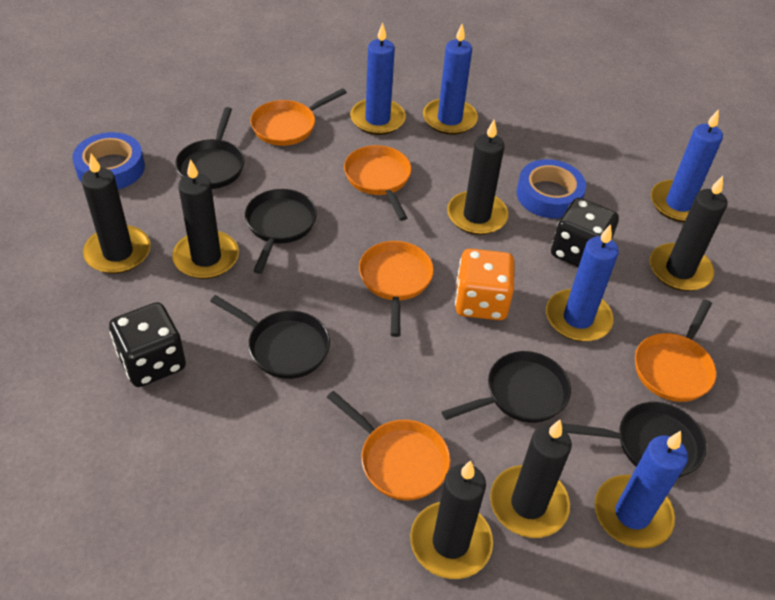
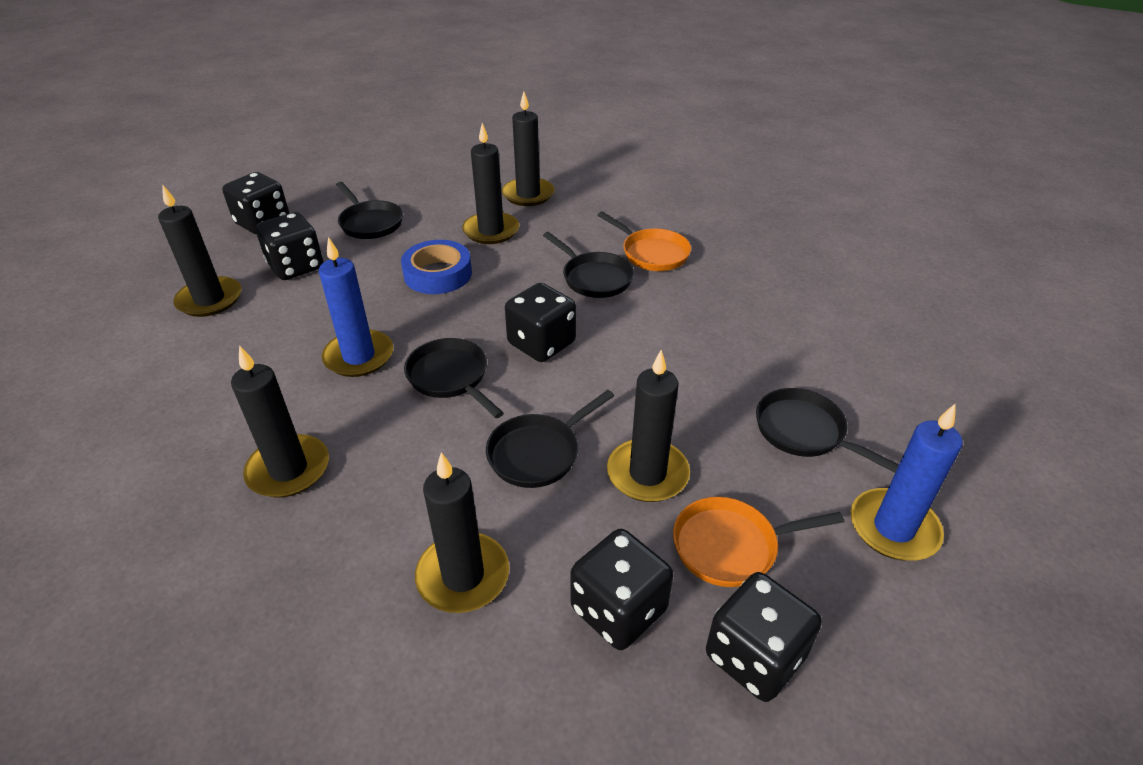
black dice: [109,302,186,387] [551,198,619,267] = 2 -> [222,172,289,234] [256,212,323,280] [505,283,576,362] [571,529,673,650] [706,572,822,702] = 5
blue candle: [350,23,406,135] [423,24,478,135] [546,224,619,342] [594,431,688,549] [651,109,723,222] = 5 -> [319,237,393,377] [851,404,963,560] = 2
blue tape: [72,132,145,190] [516,159,586,218] = 2 -> [401,240,472,294] = 1
orange dice: [455,249,515,320] = 1 -> none = 0
orange pan: [250,88,347,146] [327,391,451,500] [344,145,412,221] [359,241,434,337] [635,299,716,402] = 5 -> [598,211,691,271] [673,497,844,587] = 2

